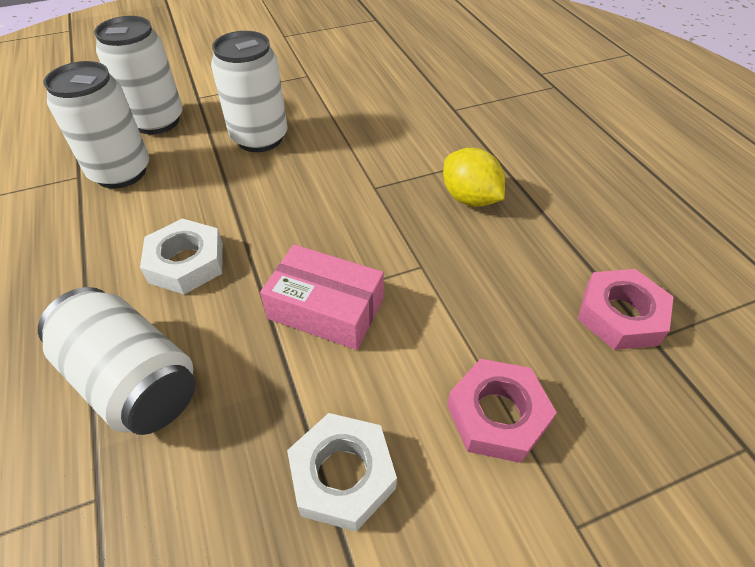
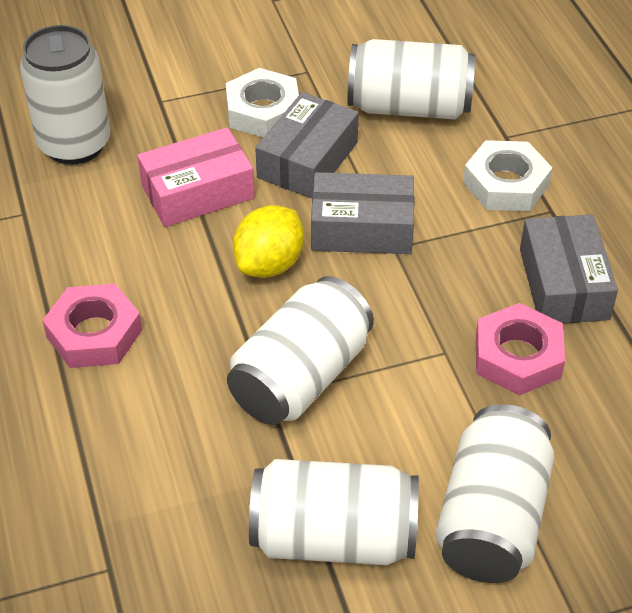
grey box: none = 0 -> [255,92,359,199] [311,172,415,254] [520,214,618,323] = 3
white can: [38,287,196,435] [44,61,149,189] [94,16,183,134] [211,31,288,152] = 4 -> [20,25,110,165] [227,276,374,425] [249,459,419,565] [347,39,475,119] [435,404,554,583] = 5

